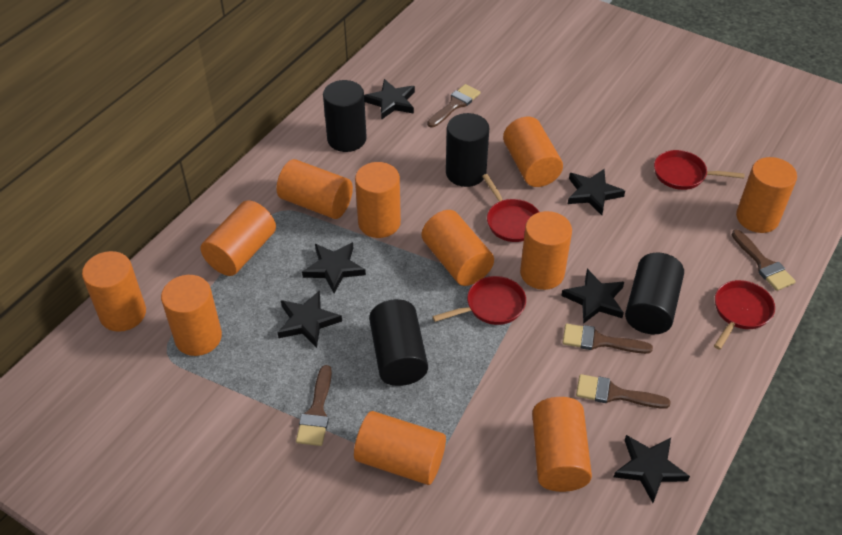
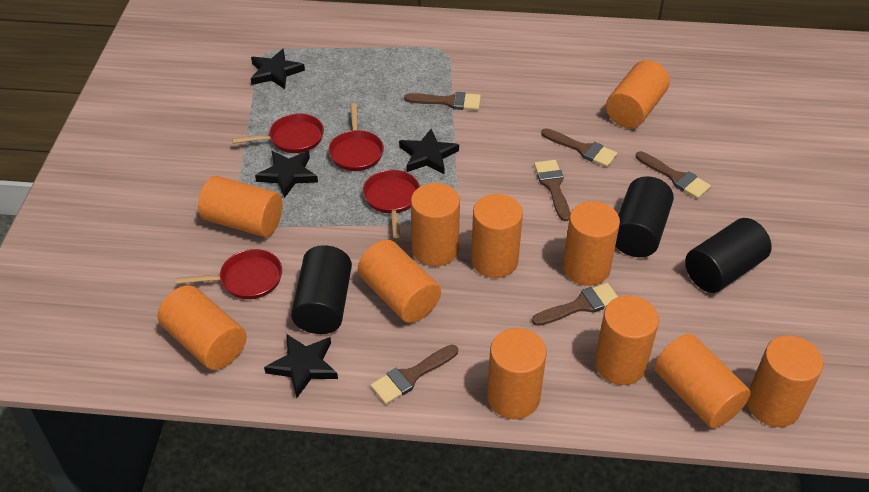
black cylinder: [323,80,367,152] [369,299,428,386] [446,113,489,187] [625,253,684,334] = 4 -> [291,245,352,334] [615,176,674,257] [685,218,772,293] = 3
black star: [278,291,342,348] [302,242,366,293] [364,79,415,120] [561,269,624,324] [568,169,625,215] [614,435,690,503] = 6 -> [251,49,305,89] [255,151,318,198] [264,334,338,398] [399,129,459,174] = 4
brown brush: [296,365,332,446] [427,84,480,128] [563,324,653,354] [576,374,671,409] [732,229,796,291] = 5 -> [370,345,458,404] [404,92,481,110] [532,283,618,326] [534,160,570,221] [541,128,618,167] [636,151,711,199] = 6

